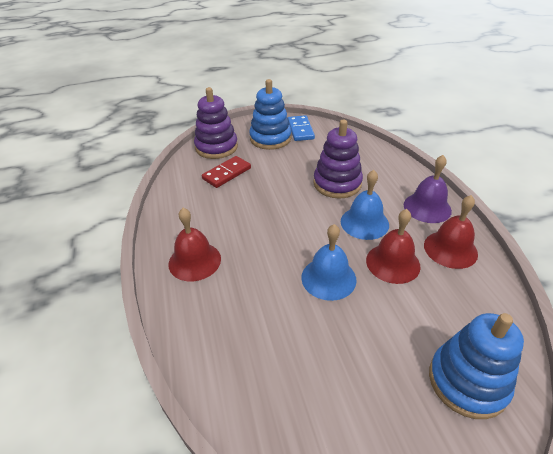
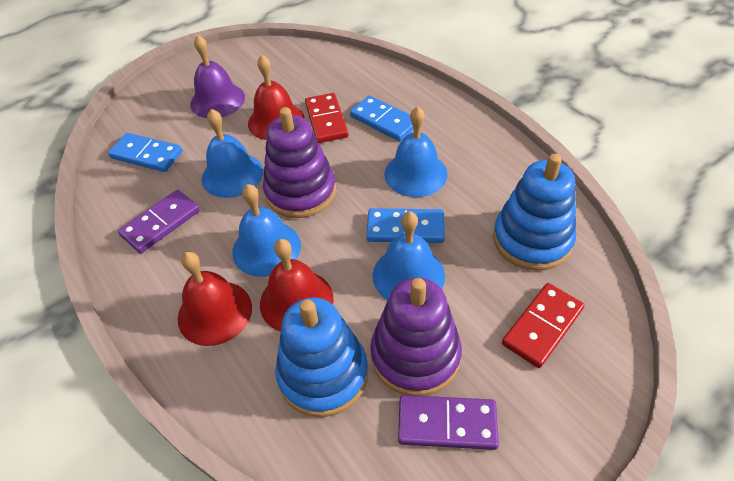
blue bell: [301,224,356,301] [341,170,389,240] = 2 -> [202,109,263,198] [232,184,301,277] [373,211,445,300] [384,106,448,197] = 4
blue domino: [288,115,315,141] = 1 -> [108,133,182,172] [350,95,414,141] [366,208,445,243] = 3
purple domino: none = 0 -> [118,190,200,253] [398,395,499,450] = 2
red domino: [202,156,251,188] = 1 -> [305,93,349,143] [502,283,584,368] = 2

